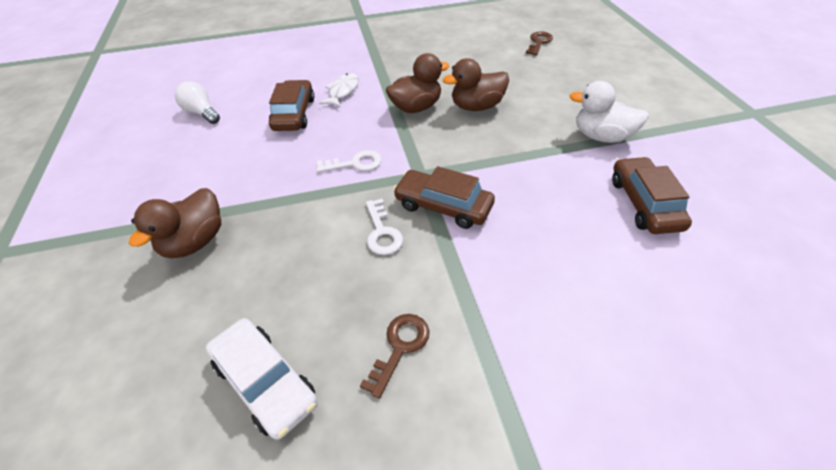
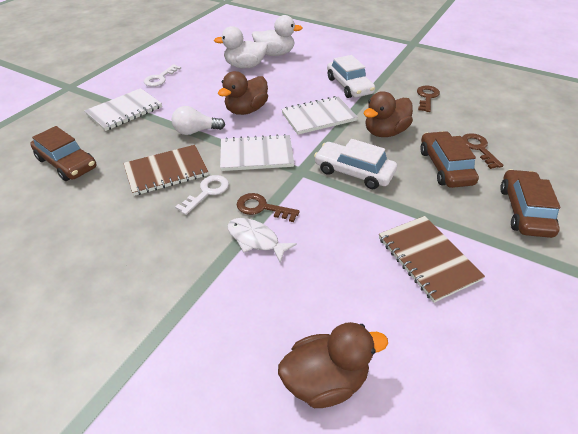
brown key: [360,314,429,399] [526,31,553,56] = 2 -> [237,193,300,222] [417,86,440,112] [462,133,504,169] = 3
brown notebook: none = 0 -> [123,145,209,196] [379,216,485,303] = 2
white car: [206,318,318,440] = 1 -> [314,139,397,189] [327,55,375,98] = 2
white duck: [569,81,649,143] = 1 -> [214,26,268,68] [252,15,302,56] = 2
white notebook: none = 0 -> [84,88,162,131] [220,134,294,171] [281,96,357,134] = 3

